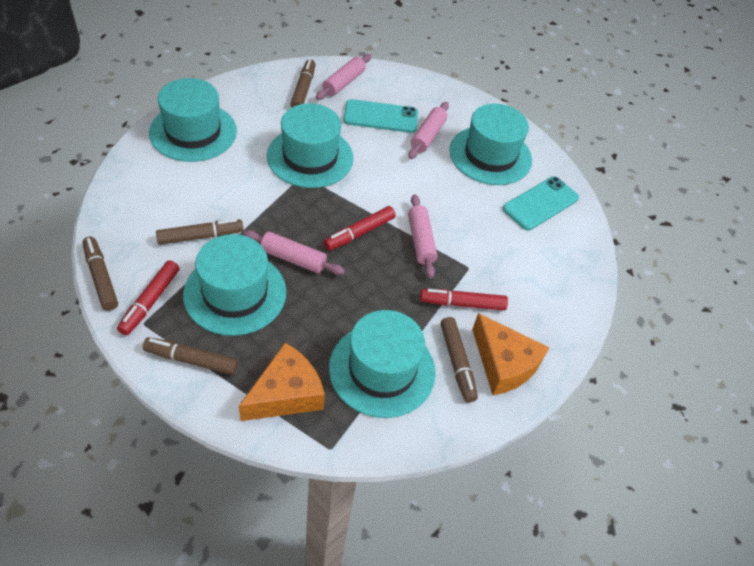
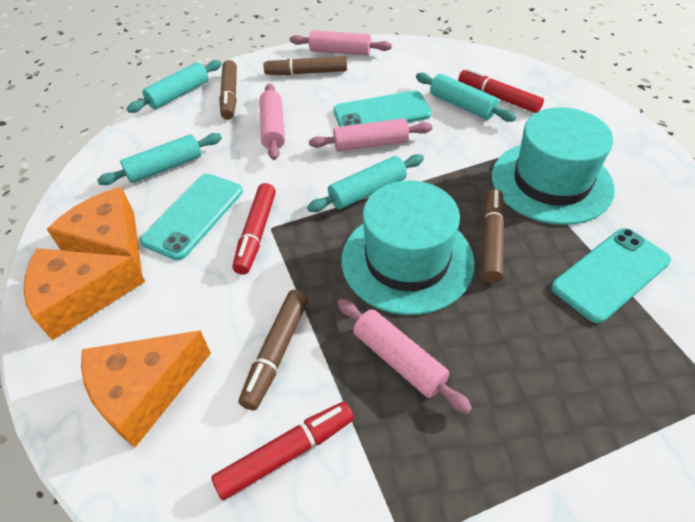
brown marker: [83,237,118,311] [143,337,238,375] [156,219,243,245] [290,59,316,108] [440,317,478,403] = 5 -> [219,60,237,120] [239,290,308,410] [263,56,347,75] [482,189,505,283] = 4
orange cheese: [239,343,325,421] [472,313,550,395] = 2 -> [24,248,146,341] [47,187,142,274] [81,330,211,447] = 3
turquoise hat: [149,78,237,162] [183,234,286,336] [267,103,354,188] [329,310,436,418] [449,104,532,185] = 5 -> [342,181,475,315] [492,107,615,225] = 2
turquoise phone: [344,99,418,133] [503,177,579,230] = 2 -> [140,174,243,260] [334,91,432,127] [551,228,671,323] = 3
turquoise rolling pin: none = 0 -> [97,133,222,185] [127,60,222,113] [307,154,424,212] [416,73,516,122] = 4

